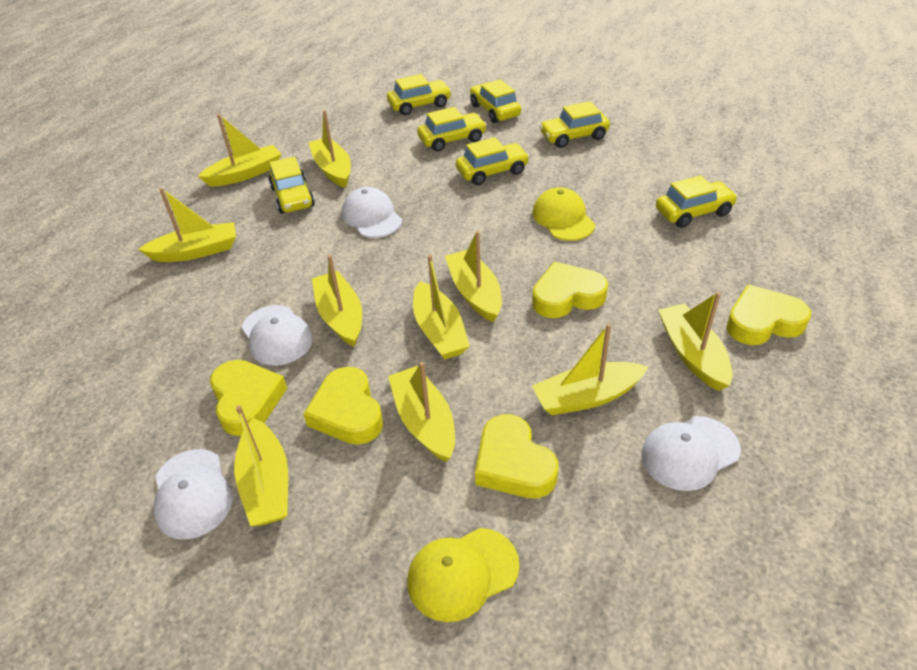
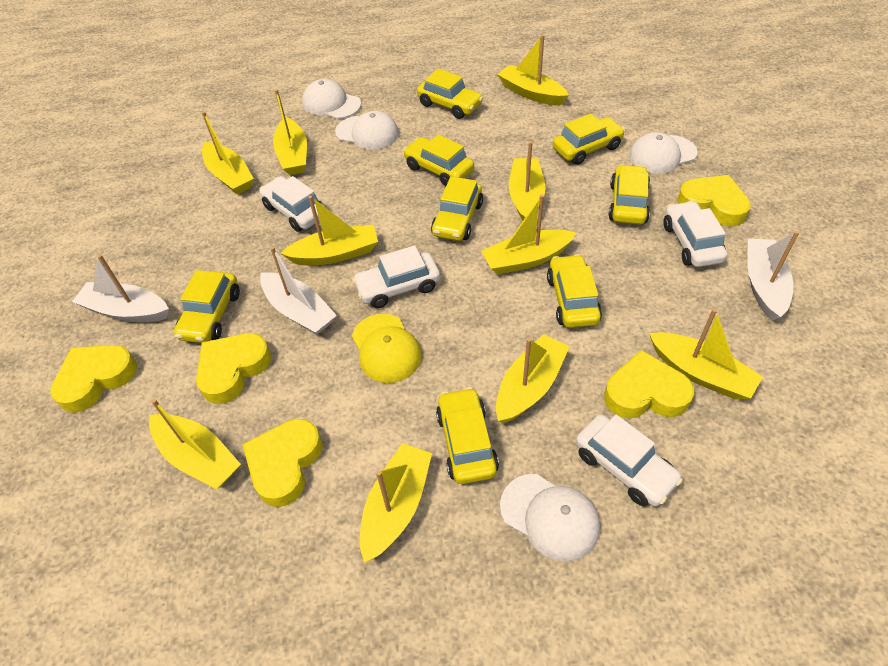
white boat: none = 0 -> [72,254,169,322] [260,247,337,335] [747,231,799,321] = 3
white car: none = 0 -> [259,176,325,232] [352,245,440,308] [576,415,683,506] [663,201,727,267] = 4
yellow cap: [408,528,520,622] [533,187,595,241] = 2 -> [352,314,422,383] = 1
yellow car: [268,157,315,214] [387,74,451,115] [417,107,487,151] [456,137,530,185] [470,79,521,123] [539,101,610,148] [656,175,738,228] = 7 -> [174,270,240,343] [403,135,474,186] [417,69,483,119] [431,176,483,241] [436,387,499,484] [547,254,602,328] [553,114,625,165] [608,164,650,224] = 8

